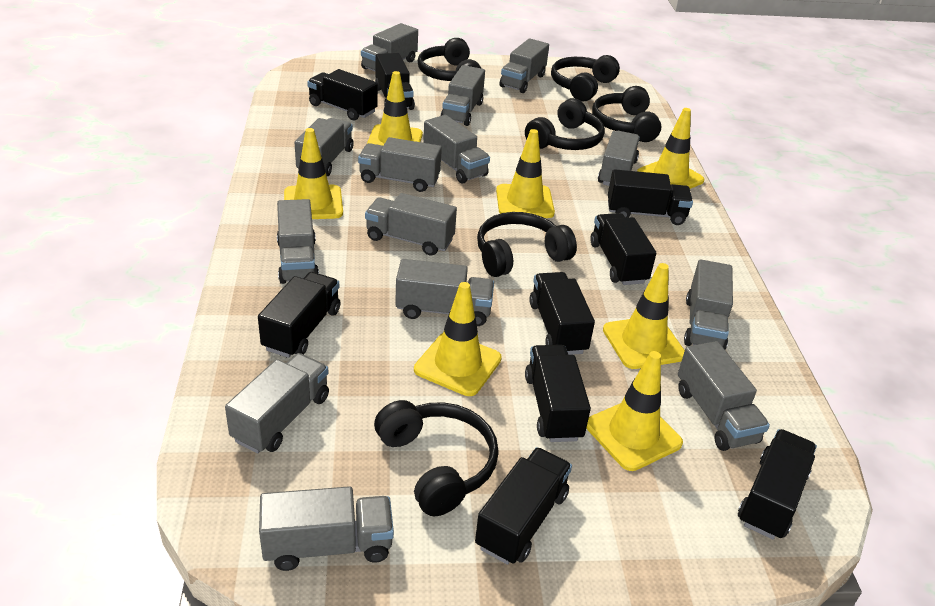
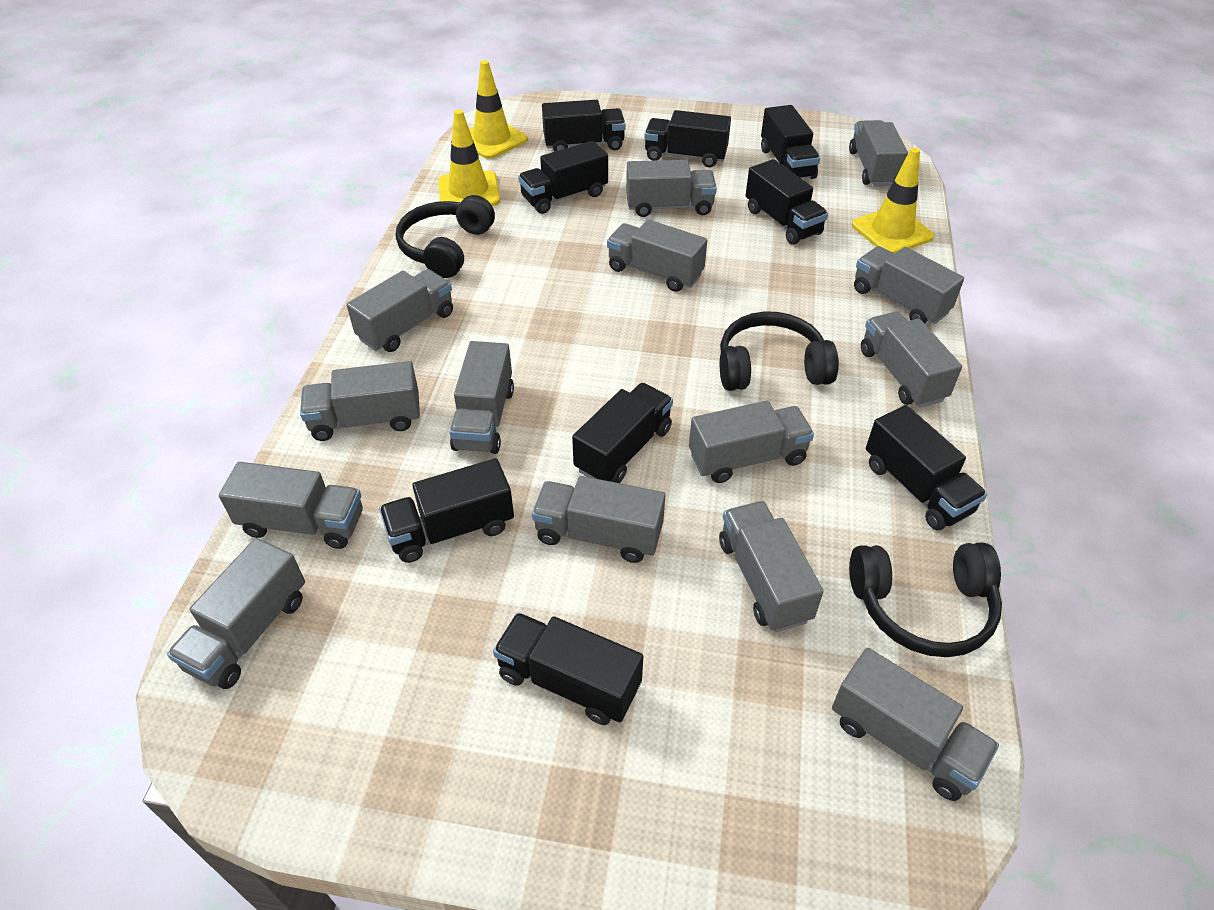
black headphones: [374,400,499,516] [418,38,481,81] [477,212,577,277] [525,98,605,150] [551,55,620,101] [592,86,661,142] = 6 -> [396,195,495,278] [720,311,839,391] [849,543,1002,657] = 3
yellow traffic cone: [284,128,343,219] [367,71,423,146] [414,282,502,396] [496,129,555,218] [587,351,683,471] [603,263,685,369] [637,108,704,189] = 7 -> [438,110,500,206] [469,60,528,159] [852,148,934,254] = 3

